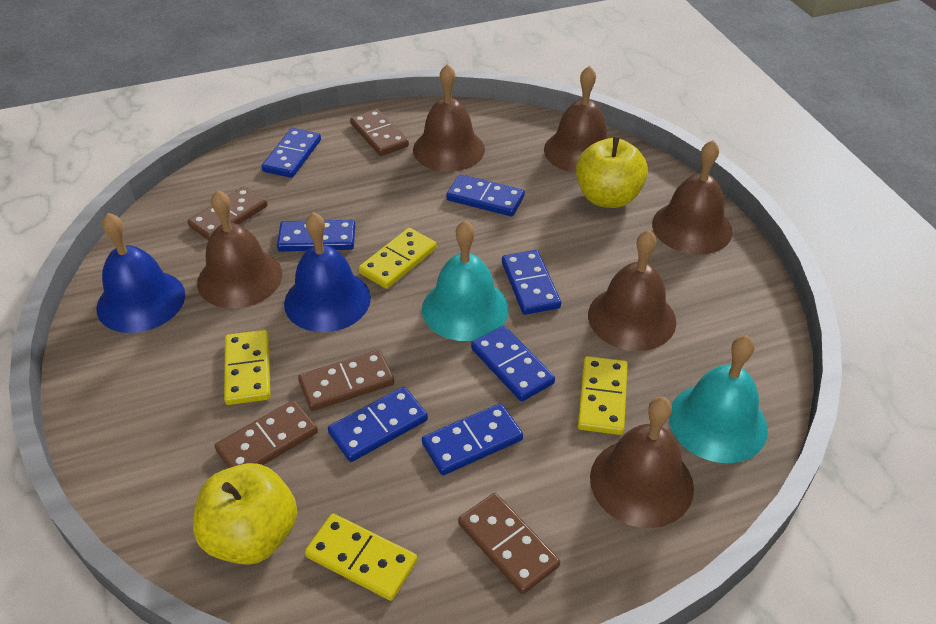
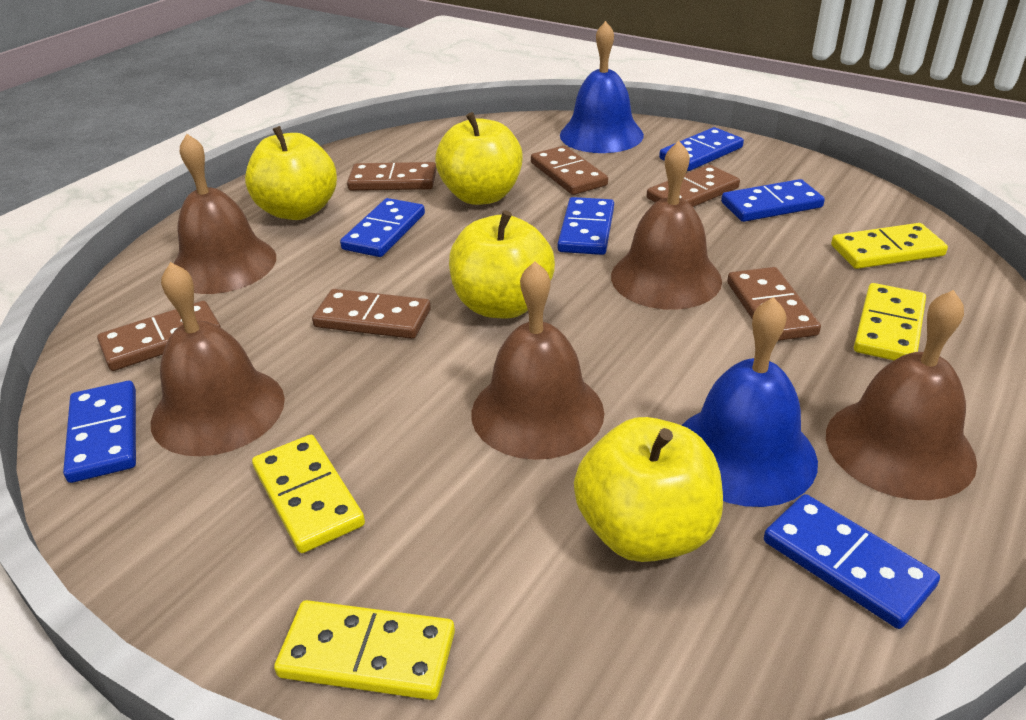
blue domino: [262,128,321,178] [277,220,355,251] [328,387,428,462] [422,403,523,475] [446,174,525,216] [471,326,555,402] [502,250,561,315] = 7 -> [63,381,136,483] [340,198,425,257] [558,197,614,255] [659,127,744,171] [721,179,825,222] [764,494,940,629] = 6
brown bell: [197,190,282,309] [413,64,485,172] [544,66,608,173] [588,230,676,351] [590,397,694,528] [652,140,733,255] = 6 -> [151,262,285,456] [173,134,276,294] [471,261,604,460] [611,141,722,310] [826,290,977,500] = 5
brown domino: [188,186,268,240] [215,400,318,468] [298,350,394,411] [350,109,409,156] [458,493,560,594] = 5 -> [97,301,221,371] [312,289,431,339] [347,162,437,191] [531,146,608,195] [647,165,740,207] [727,267,821,341] = 6
turquoise bell: [422,221,509,341] [669,335,768,463] = 2 -> none = 0
yellow apple: [193,463,297,565] [576,136,648,208] = 2 -> [245,126,337,220] [435,112,523,205] [449,210,555,318] [574,417,723,562] = 4

